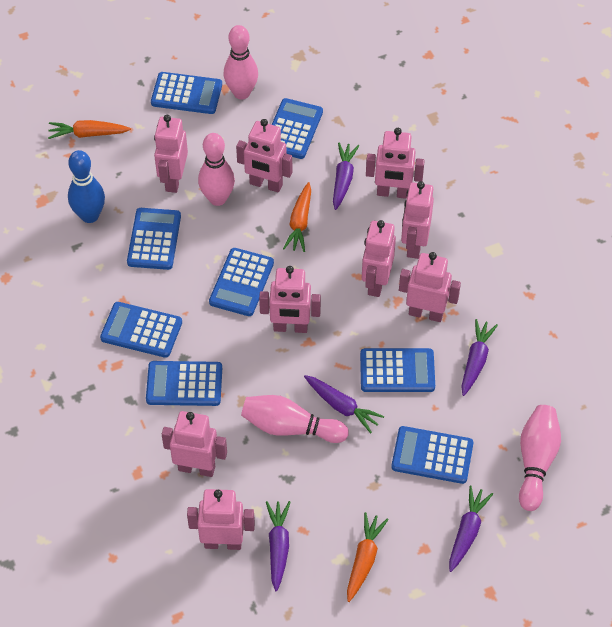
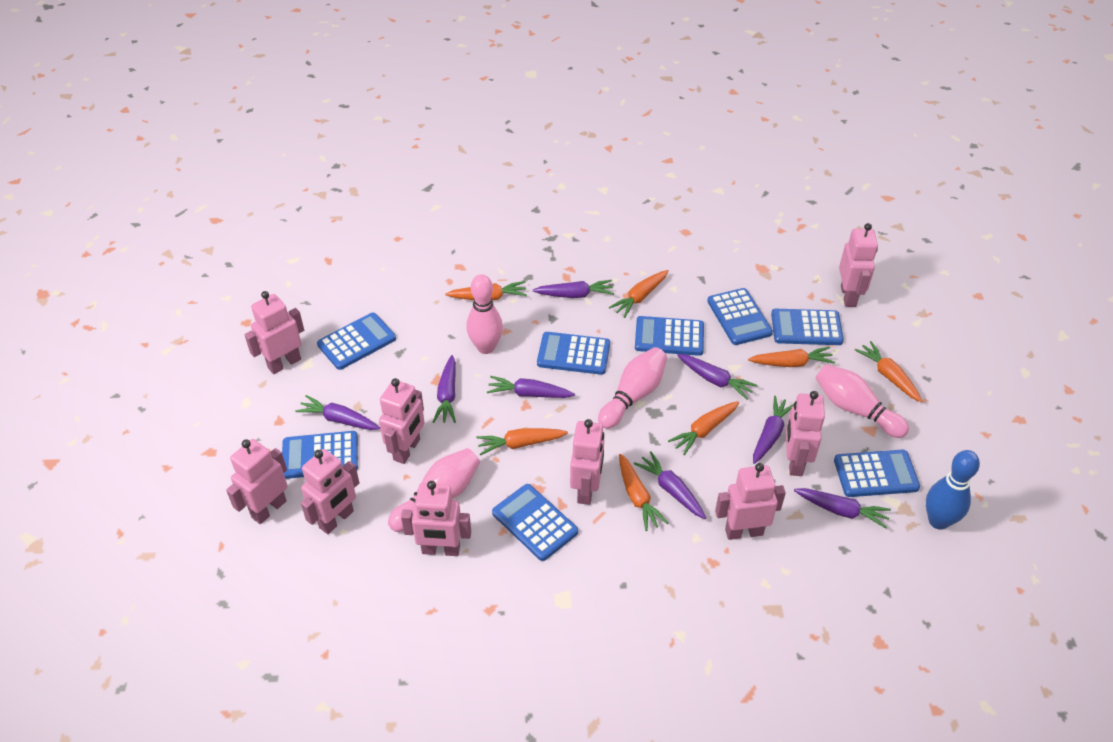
orange carrot: [48,120,131,139] [283,182,311,252] [347,512,389,602] = 3 -> [445,281,527,300] [476,428,568,455] [609,270,669,318] [619,454,668,531] [668,401,739,455] [748,347,835,367] [855,341,922,402] = 7
purple carrot: [266,501,291,591] [304,375,384,433] [333,142,359,210] [449,486,493,572] [461,319,498,396] = 5 -> [295,395,380,430] [433,355,456,423] [487,376,575,398] [533,280,614,298] [634,451,706,519] [677,354,758,400] [753,396,794,464] [794,488,891,529] = 8

